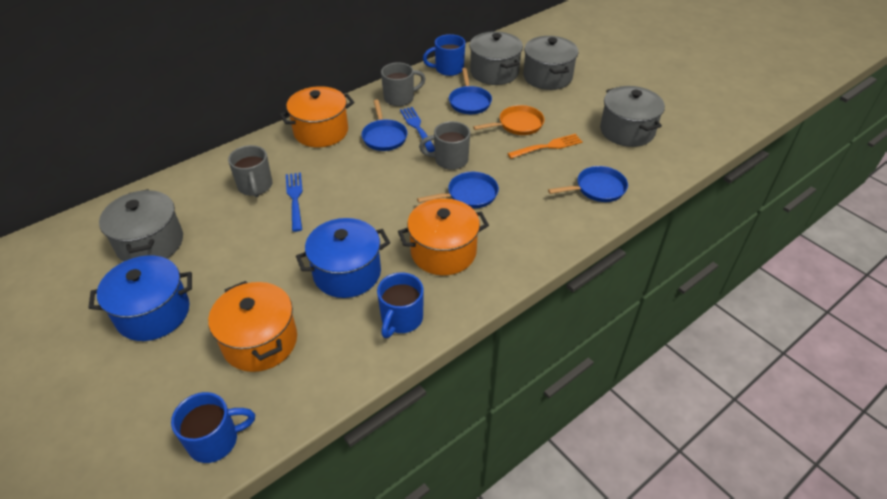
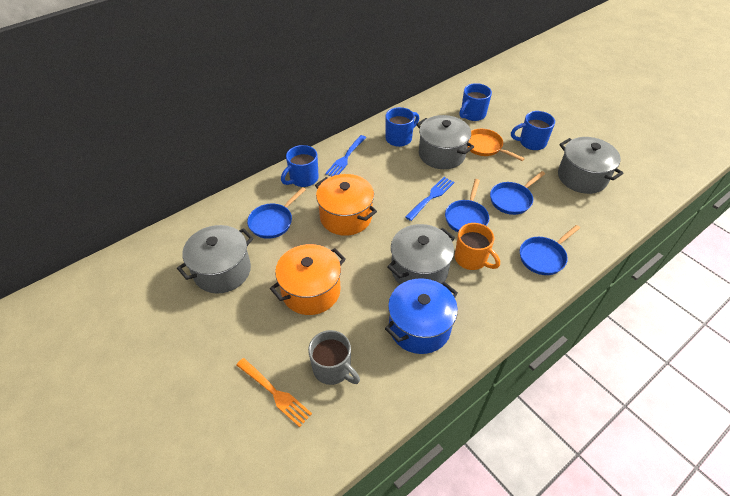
blue mug: [171,392,255,463] [377,272,424,338] [423,34,465,76] = 3 -> [281,145,319,187] [386,107,419,147] [459,83,492,121] [511,111,555,150] = 4
blue pot: [88,255,192,341] [296,218,390,298] = 2 -> [385,278,458,354] = 1
grey mug: [228,145,272,197] [381,62,426,106] [419,121,470,170] = 3 -> [308,330,360,385] = 1
orange mug: none = 0 -> [455,223,500,270] = 1
orange pot: [208,281,297,372] [279,86,354,147] [398,198,489,275] = 3 -> [270,244,346,315] [315,174,377,236] = 2

